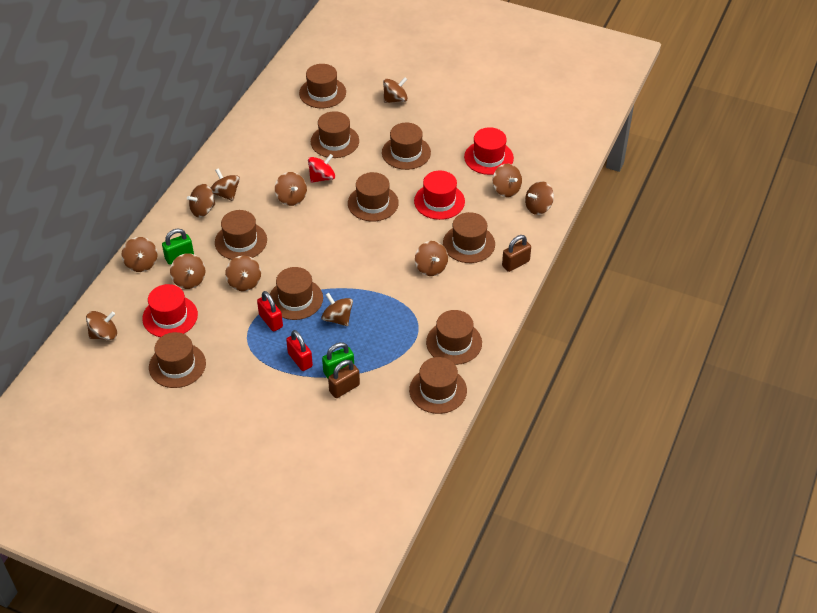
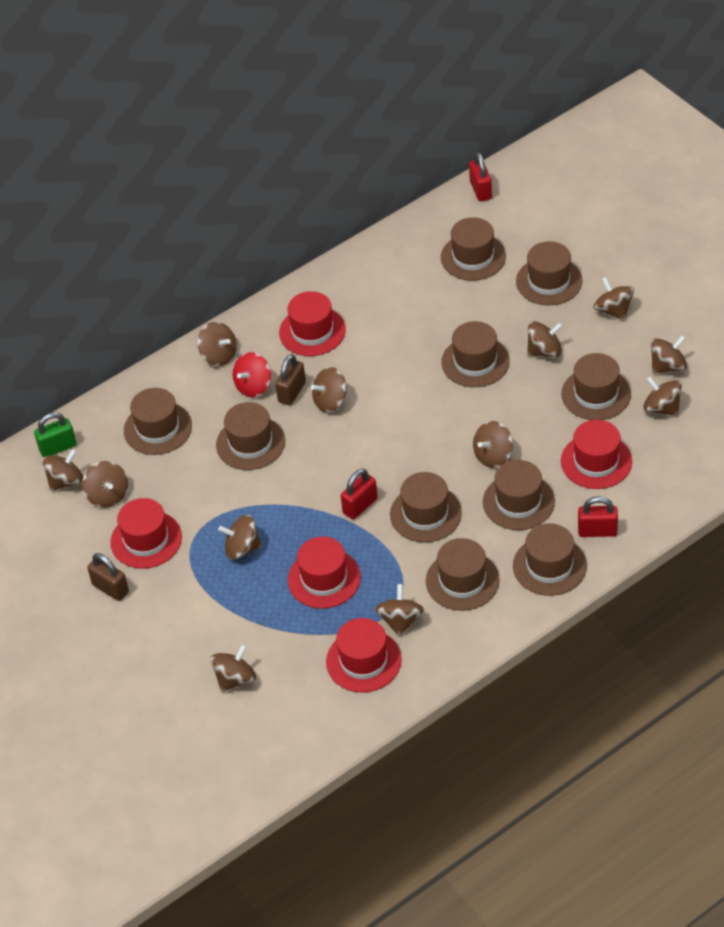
green padlock: [162,229,194,265] [322,342,354,378] = 2 -> [34,412,77,457] = 1
red hat: [142,284,198,337] [414,170,465,220] [464,127,514,175] = 3 -> [110,498,182,569] [279,291,346,356] [288,537,361,608] [326,618,402,693] [561,420,632,489] = 5
red padlock: [257,291,283,331] [286,330,313,371] = 2 -> [341,469,378,519] [469,152,492,201] [578,496,618,537] = 3

